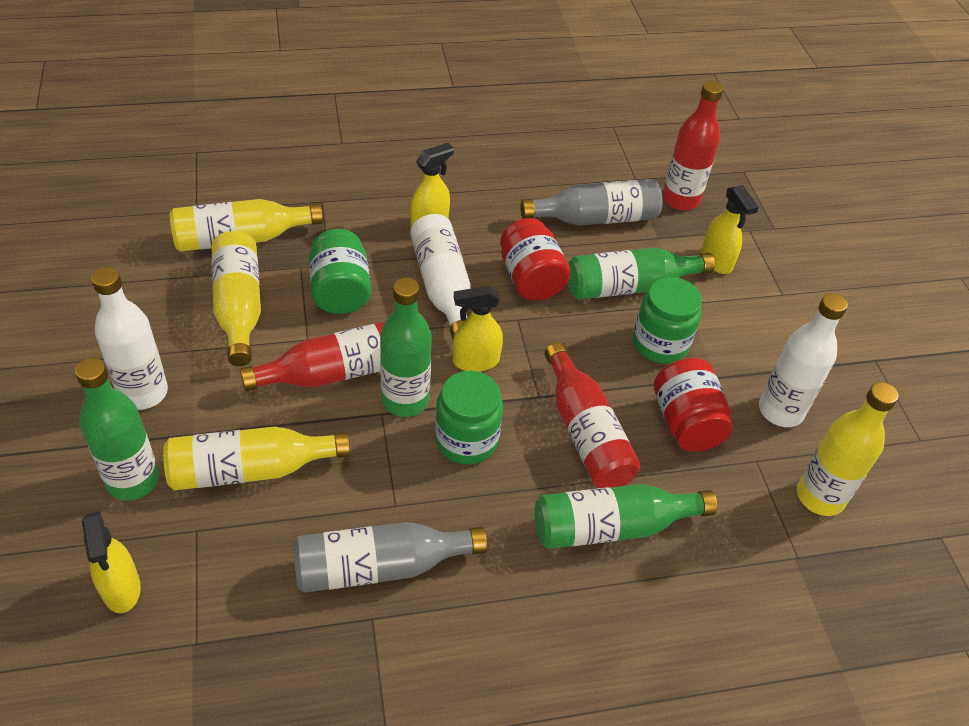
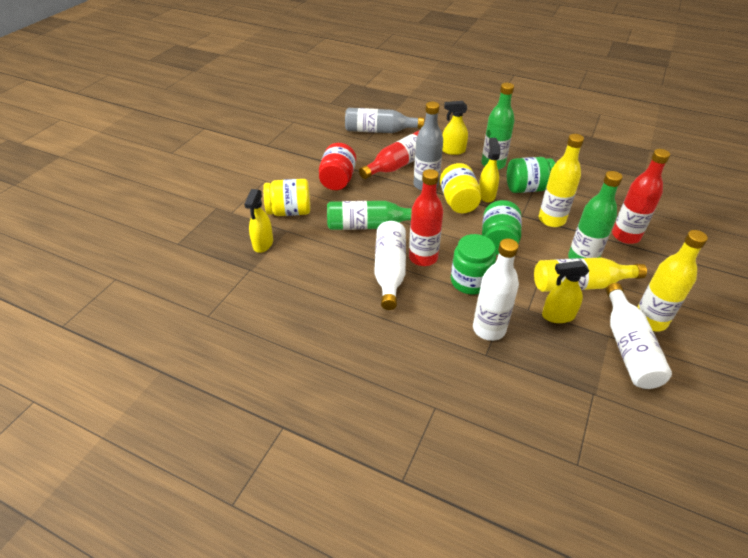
green bottle: [75,358,159,501] [380,278,432,417] [534,484,717,549] [568,248,715,300] = 4 -> [327,201,412,230] [481,83,515,170] [568,171,623,259] = 3
red jar: [500,218,570,301] [654,358,733,452] = 2 -> [319,143,356,190] = 1
yellow bottle: [163,427,350,490] [169,199,323,252] [211,231,261,366] [797,382,899,516] = 4 -> [534,257,647,292] [539,134,584,227] [637,230,708,332] = 3
yellow jar: none = 0 -> [263,179,310,216] [440,163,481,213] = 2

